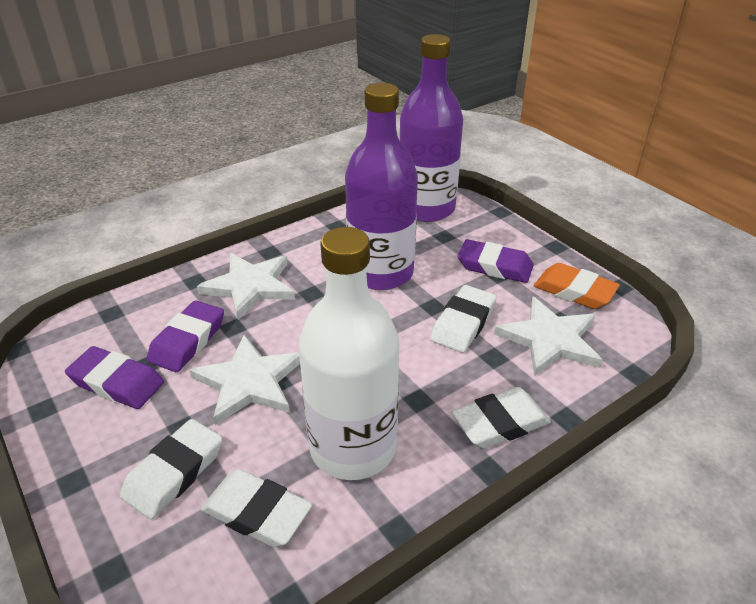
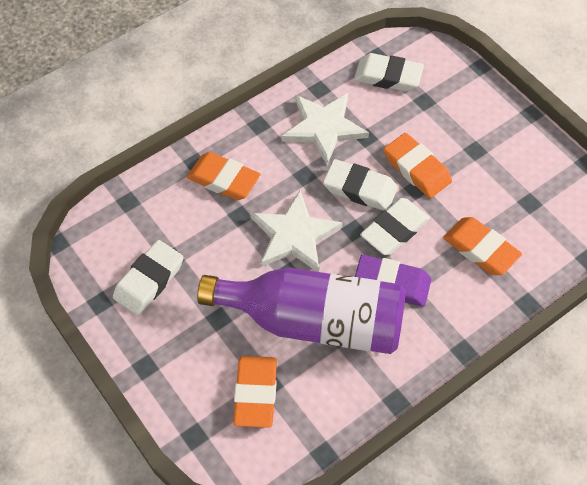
orange eraser: [534,263,620,309] = 1 -> [187,152,261,200] [233,356,277,428] [384,133,452,198] [443,217,522,275] = 4
purple bottle: [345,83,418,290] [400,34,463,222] = 2 -> [197,268,406,354] = 1
purple eraser: [65,346,164,409] [147,300,224,372] [457,239,534,283] = 3 -> [355,255,431,307] = 1
white bottle: [298,227,399,480] = 1 -> none = 0
white star: [189,335,300,425] [197,253,295,320] [494,297,602,376] = 3 -> [250,191,343,272] [281,93,369,165] = 2

